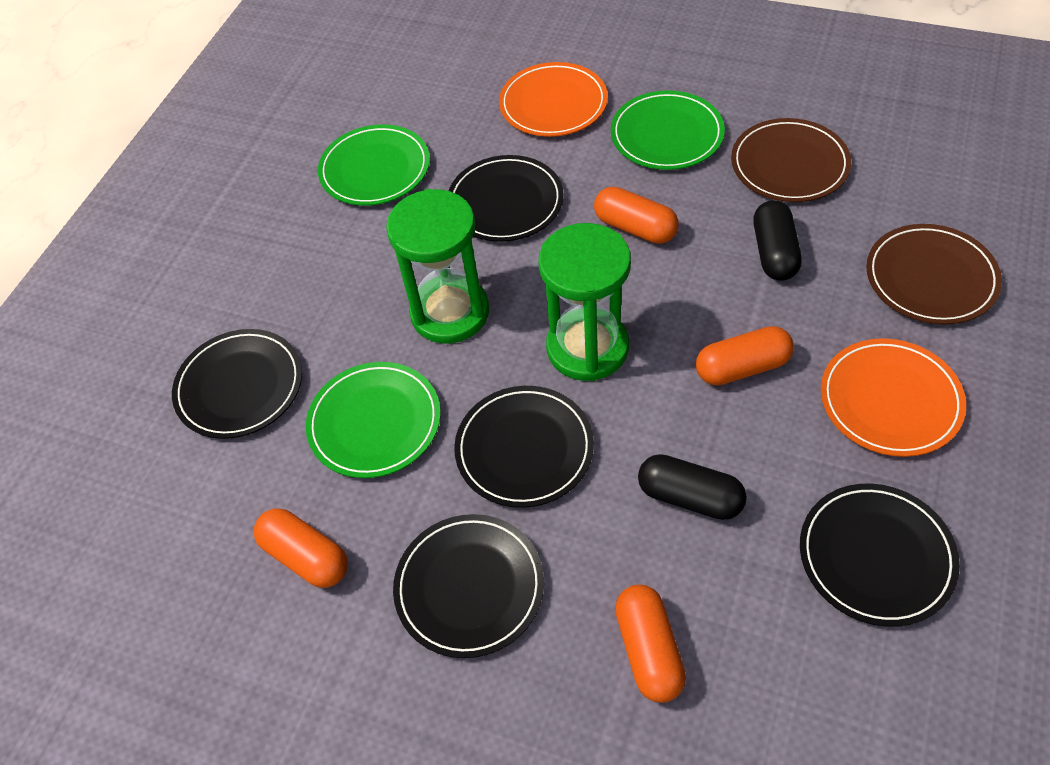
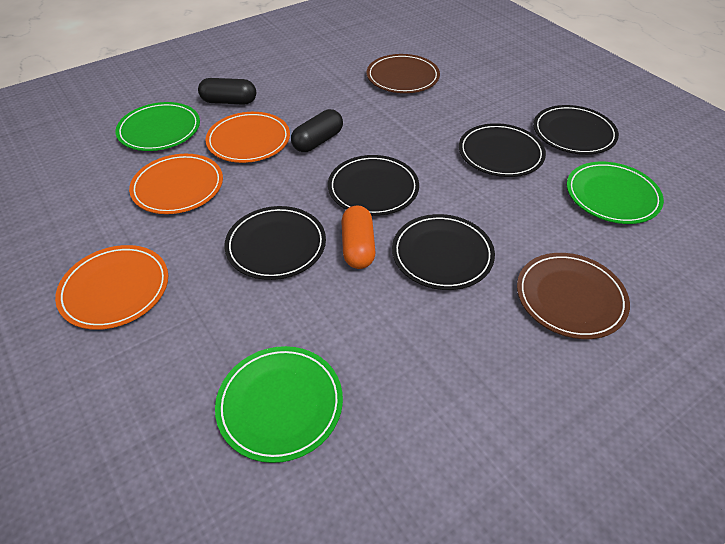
green hourglass: [386,189,489,344] [538,223,631,381] = 2 -> none = 0
orange capsule: [254,508,348,588] [594,187,679,244] [615,585,686,703] [696,326,794,385] = 4 -> [341,205,376,269] = 1
orange plate: [499,62,608,137] [821,338,966,457] = 2 -> [55,245,168,330] [129,154,223,214] [205,112,290,163] = 3

